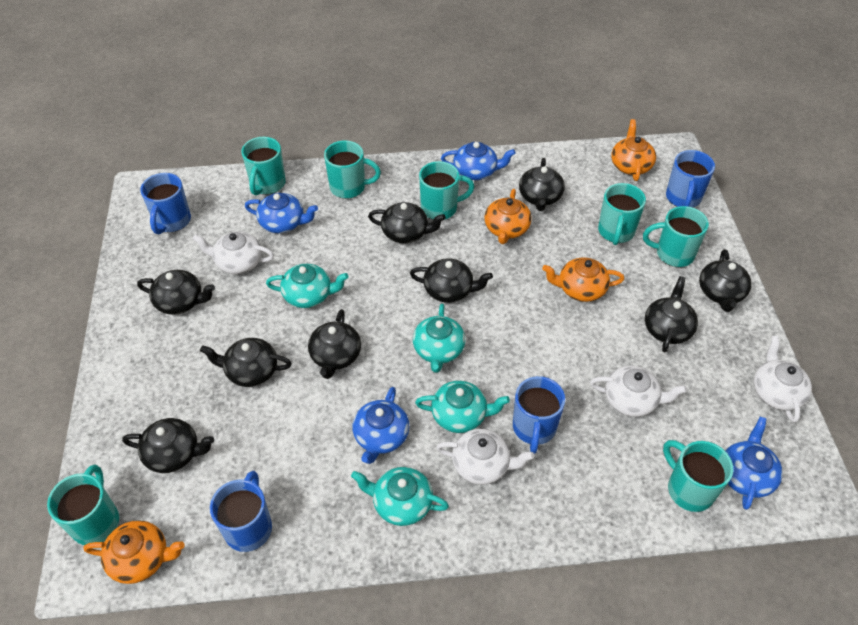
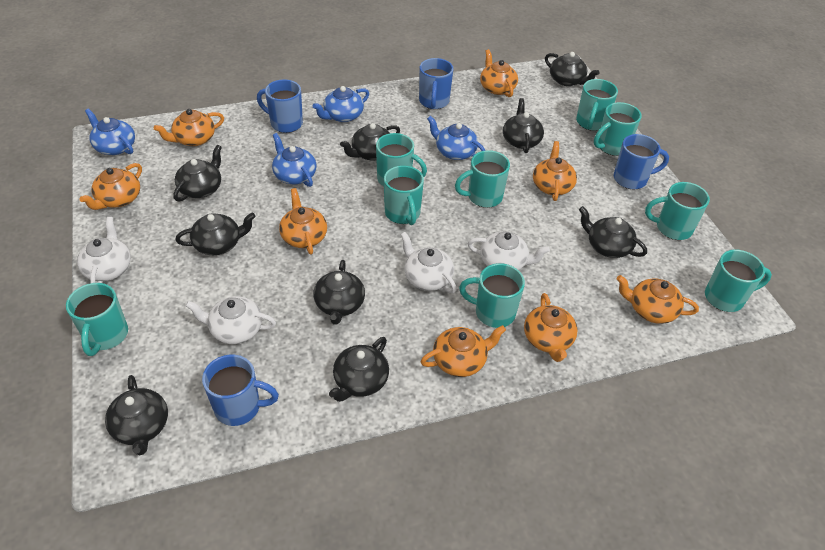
orange teapot: [84,520,185,584] [484,189,531,244] [542,257,624,302] [611,119,656,181] = 4 -> [79,163,142,210] [154,109,224,146] [279,188,327,255] [421,325,506,377] [480,49,518,97] [524,293,578,362] [533,141,577,201] [617,275,699,324] = 8
turquoise mug: [47,465,119,545] [241,137,285,196] [324,141,381,199] [419,161,474,220] [598,183,646,245] [643,206,709,267] [663,440,734,512] = 7 -> [66,283,128,356] [376,133,427,186] [384,165,424,225] [455,150,510,208] [459,263,525,328] [576,79,618,131] [594,102,642,156] [645,182,710,240] [705,250,772,312] = 9
turquoise teapot: [266,264,349,308] [351,467,449,526] [413,303,465,373] [415,381,510,433] = 4 -> none = 0

